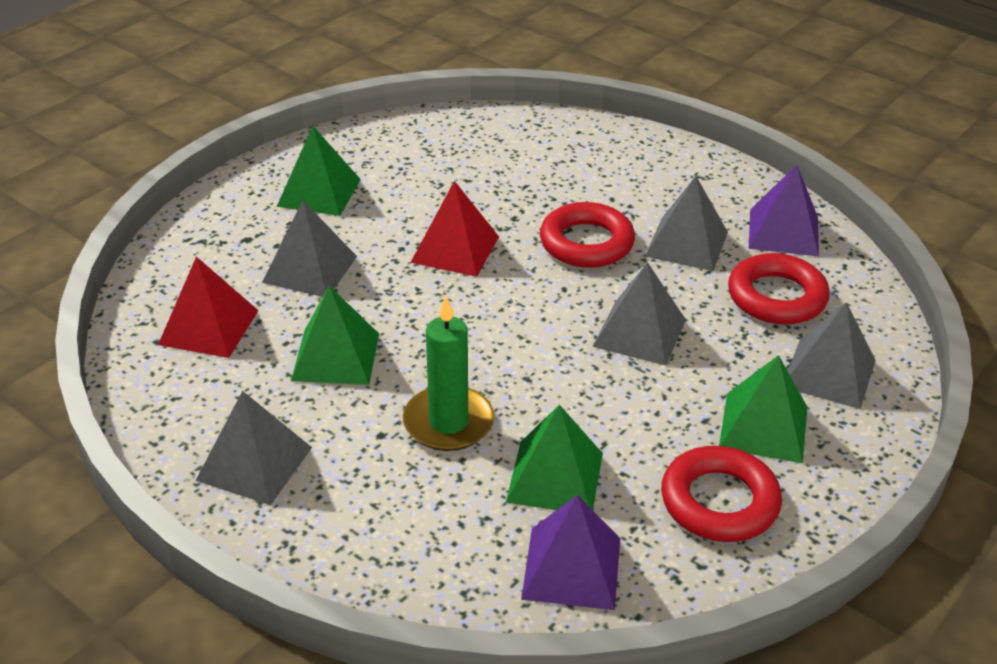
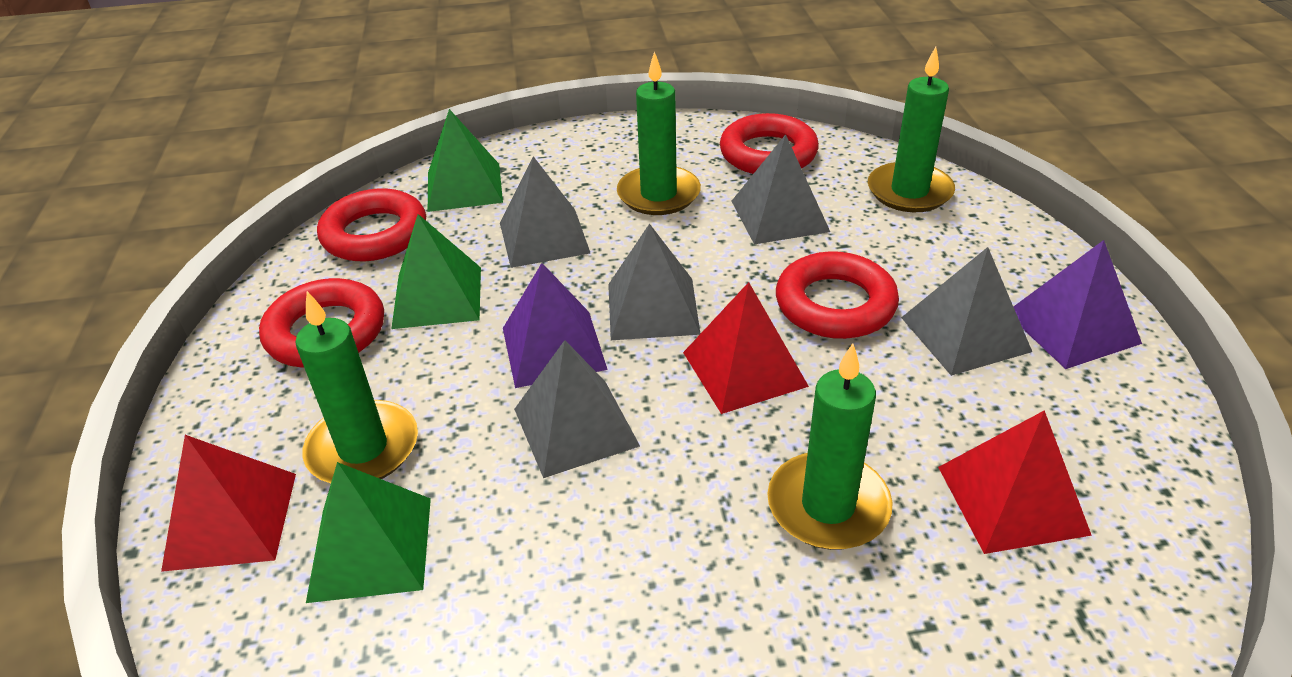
green candle: [403,296,494,451] = 1 -> [295,291,418,483] [617,52,701,215] [767,343,893,550] [868,47,955,212] = 4
green pyramid: [277,126,361,216] [291,286,379,385] [506,405,603,510] [719,355,807,463] = 4 -> [306,462,431,603] [391,214,481,329] [428,109,503,212] = 3
red pyramid: [158,257,259,358] [410,181,499,277] = 2 -> [161,435,296,572] [683,282,809,414] [938,410,1092,554] = 3
red ring: [540,202,635,268] [661,446,782,542] [728,253,830,325] = 3 -> [259,278,384,368] [317,188,426,261] [720,113,819,174] [776,251,899,339] = 4

